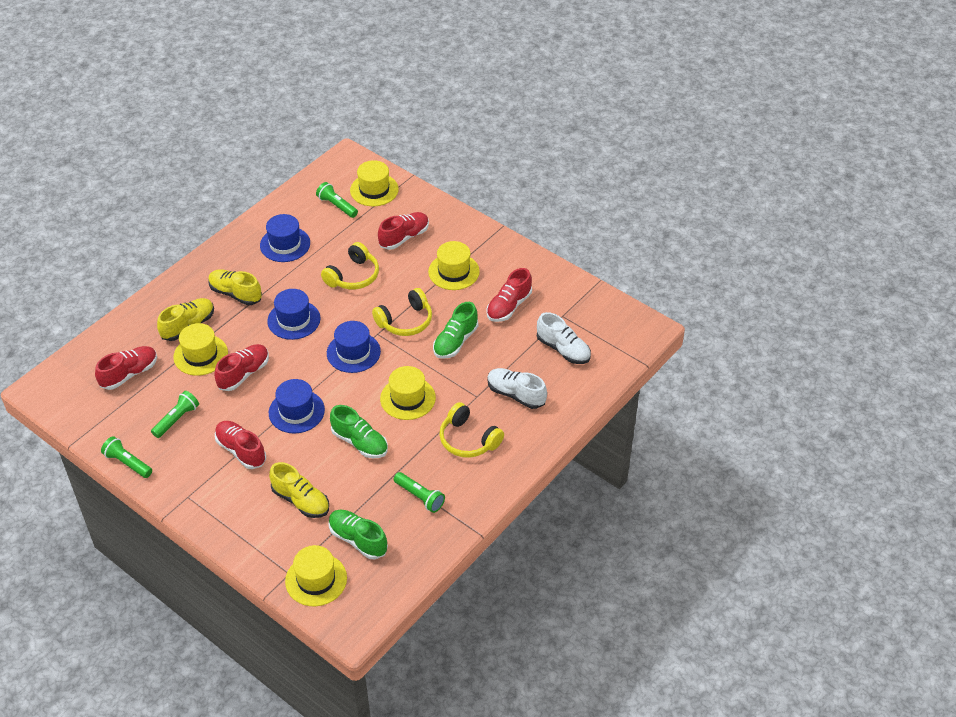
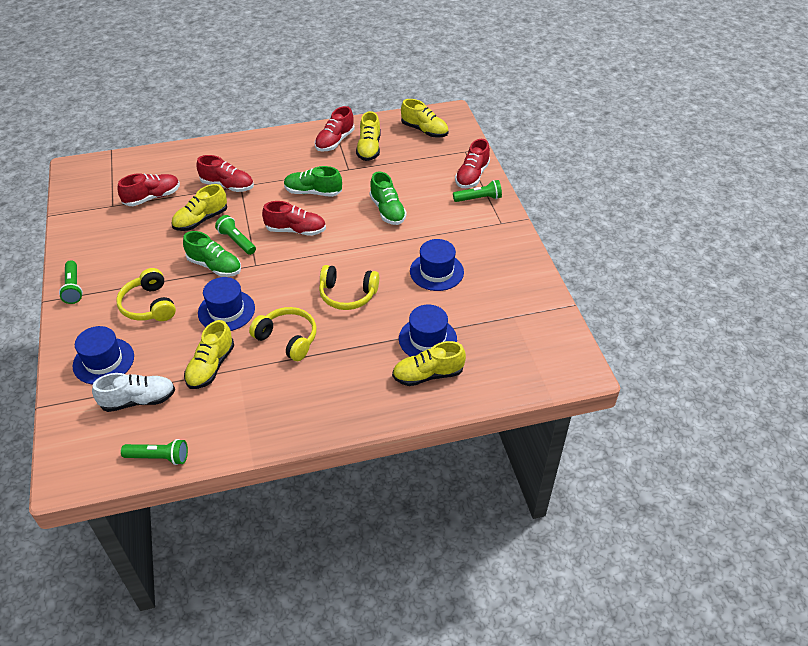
white shoe: [487,368,547,409] [537,312,591,364] = 2 -> [92,373,175,412] = 1
yellow hat: [173,323,228,376] [285,545,347,606] [350,160,399,206] [380,366,436,420] [428,241,480,290] = 5 -> none = 0
yellow shoe: [157,298,214,341] [209,269,262,305] [269,462,329,518] = 3 -> [171,184,227,231] [184,320,234,389] [356,111,380,161] [392,341,466,386] [401,99,449,138] = 5

